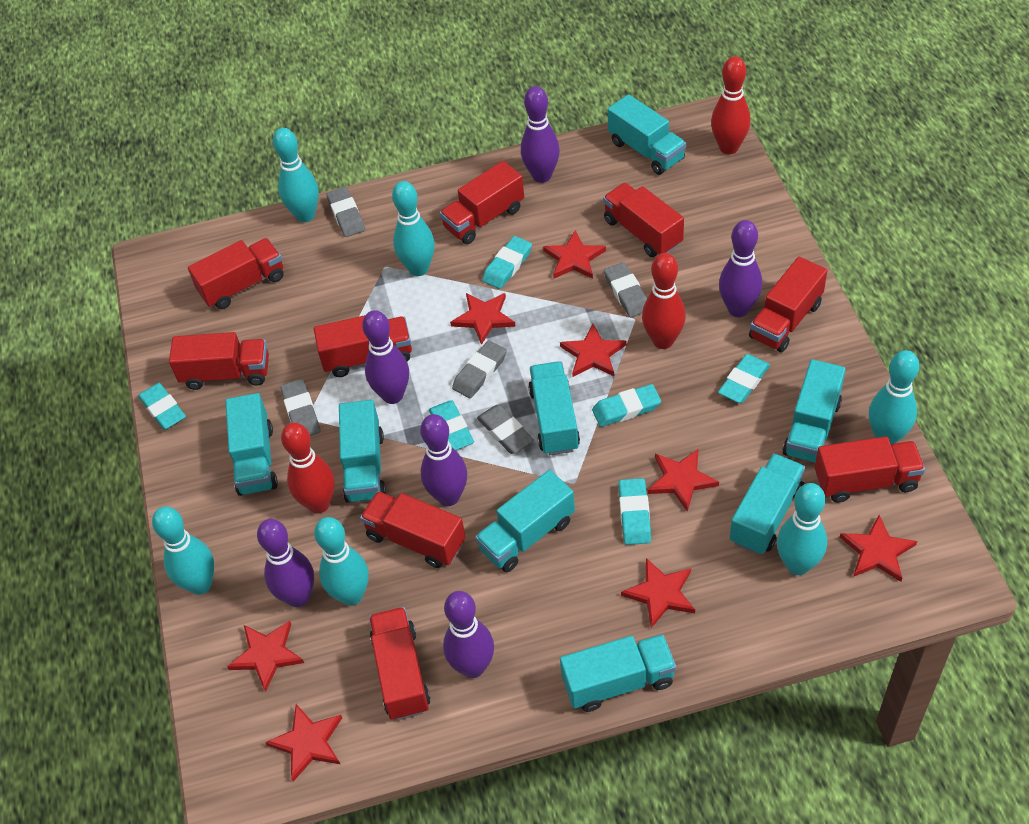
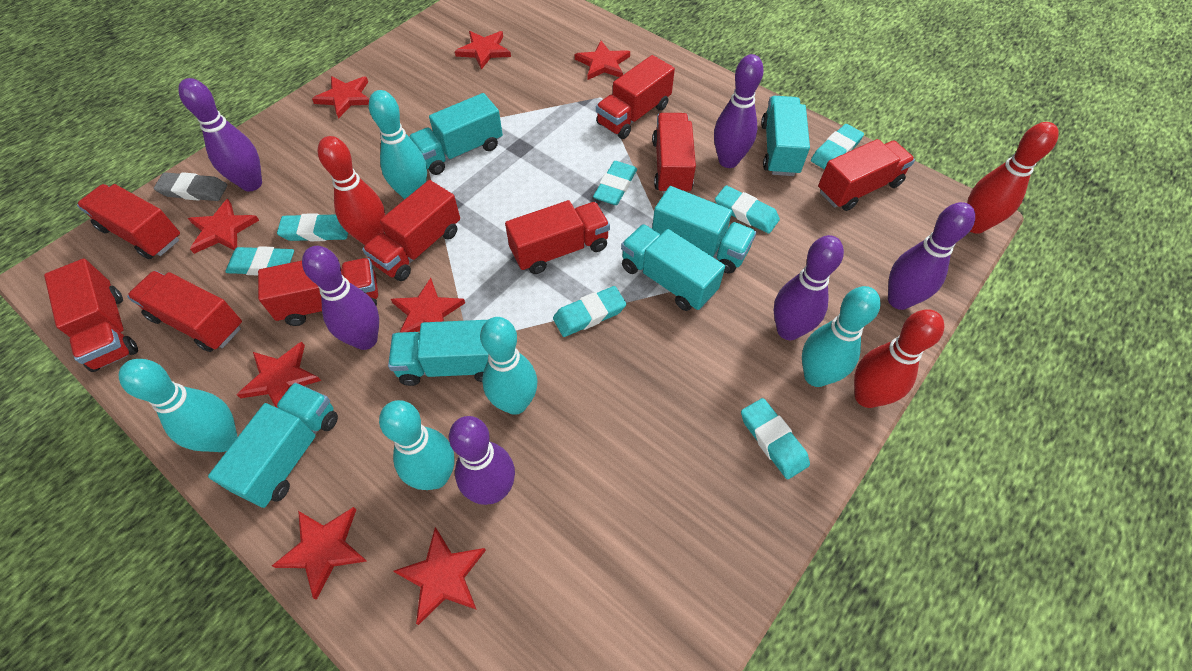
grey eraser: [280,379,320,436] [326,187,365,237] [452,340,507,398] [477,404,534,454] [604,262,647,318] = 5 -> [154,172,227,201] = 1
turquoise bowling pin: [152,507,215,595] [273,128,319,222] [314,517,369,606] [392,181,435,276] [777,483,827,575] [869,350,919,444] = 6 -> [119,359,238,452] [369,90,427,200] [379,400,454,490] [480,317,537,415] [802,286,881,387] = 5
turquoise eraser: [138,383,186,430] [429,400,474,450] [482,236,532,289] [592,384,661,427] [619,478,651,545] [718,354,770,403] = 6 -> [225,246,294,275] [277,213,348,241] [553,286,626,337] [593,161,637,205] [715,185,780,234] [741,398,810,479] [811,124,864,170] = 7
turquoise truck: [225,393,278,496] [339,400,386,503] [475,470,575,572] [528,361,580,455] [560,634,676,712] [608,94,686,175] [730,453,805,555] [782,359,846,462] = 8 -> [208,383,338,508] [388,320,489,386] [409,93,503,175] [621,224,725,311] [652,186,756,273] [761,96,810,176] = 6

